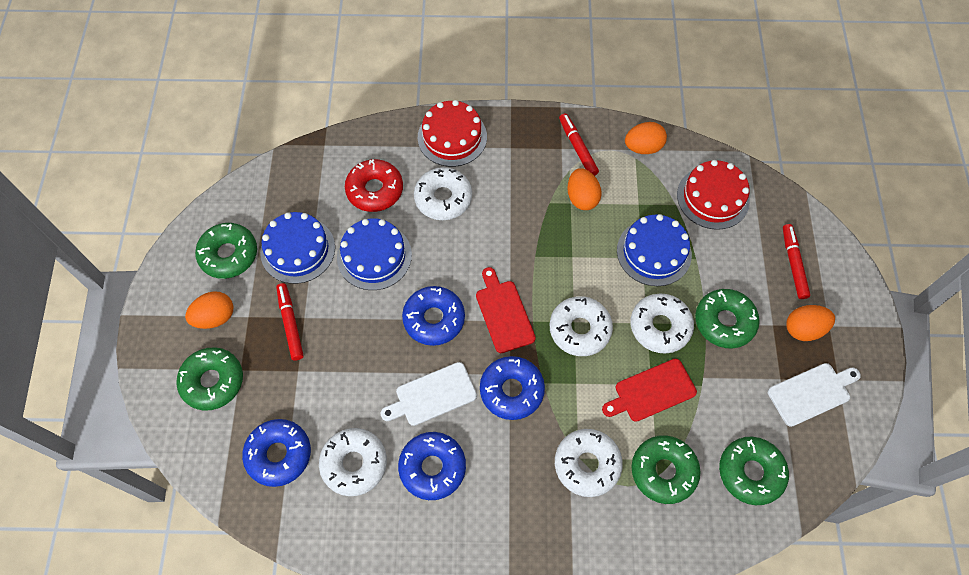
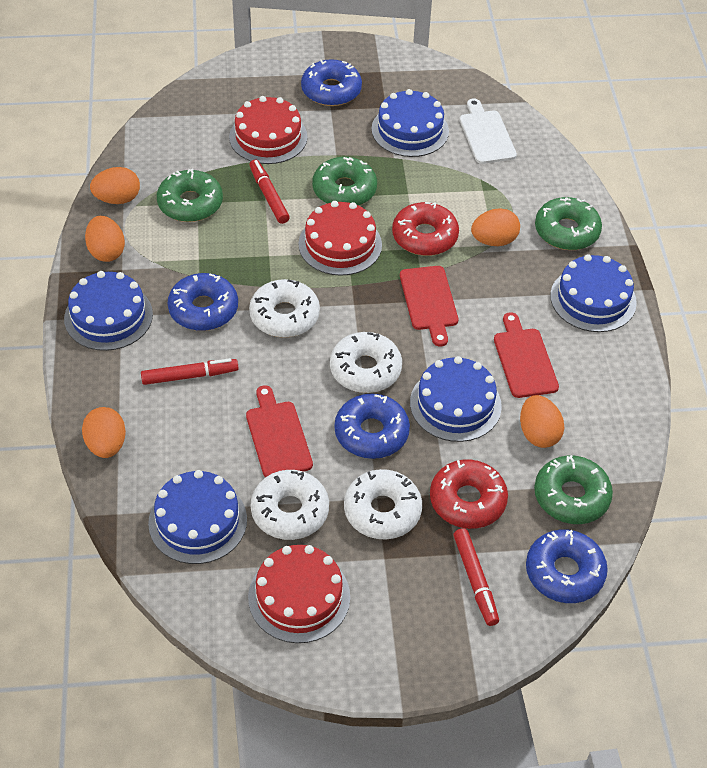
blue cake: [260,212,335,284] [337,218,412,290] [617,214,692,286] = 3 -> [64,271,153,351] [148,470,247,564] [372,89,449,157] [410,356,502,442] [550,254,637,332] = 5
green donut: [176,347,243,411] [195,223,257,279] [631,435,700,504] [695,289,760,348] [719,437,789,505] = 5 -> [157,168,223,222] [312,157,377,206] [534,455,613,524] [535,197,602,250] = 4
orange egg: [185,291,234,329] [567,168,602,210] [625,122,667,154] [786,305,835,341] = 4 -> [82,407,126,458] [85,216,125,262] [90,167,140,204] [471,208,520,246] [520,395,564,448] = 5
red cake: [418,100,487,167] [677,160,750,230] = 2 -> [229,96,308,164] [248,545,350,643] [298,201,382,276] = 3
red cutting board: [476,267,536,353] [602,359,697,422] = 2 -> [246,385,313,477] [400,266,458,347] [494,312,559,398] = 3
red donut: [345,159,403,212] = 1 -> [392,202,459,256] [430,459,508,529] = 2
white cutting board: [380,362,477,426] [768,363,861,427] = 2 -> [459,98,517,164] = 1
white donut: [319,428,387,496] [414,167,472,220] [550,296,613,356] [555,429,623,497] [631,293,694,354] = 5 -> [249,279,320,338] [251,470,329,540] [330,332,402,393] [344,469,422,539] = 4

